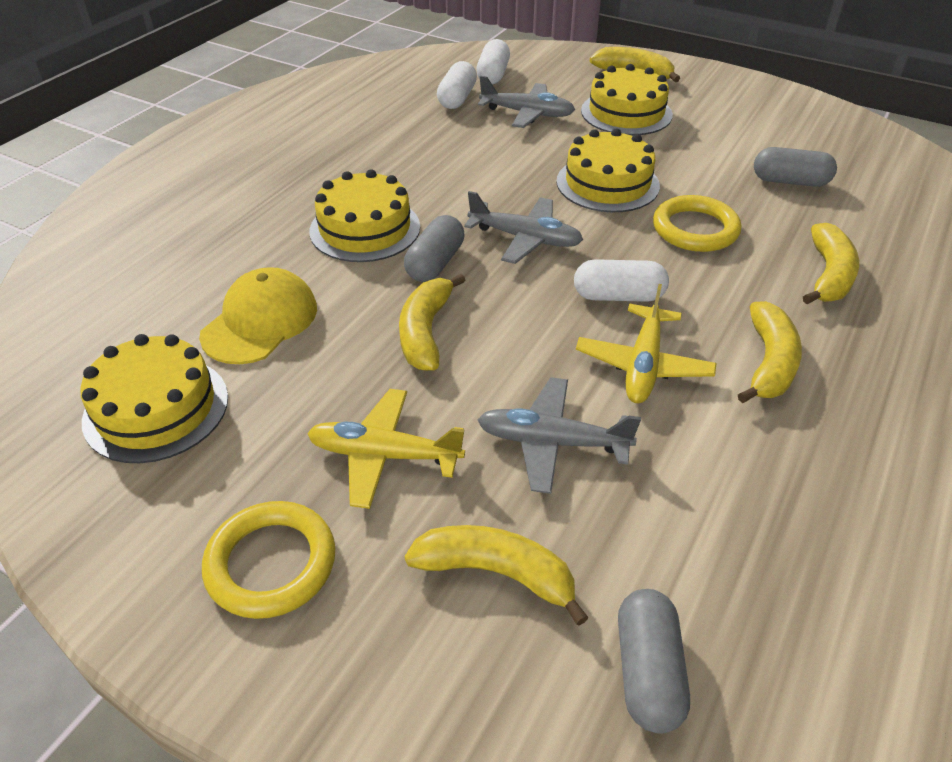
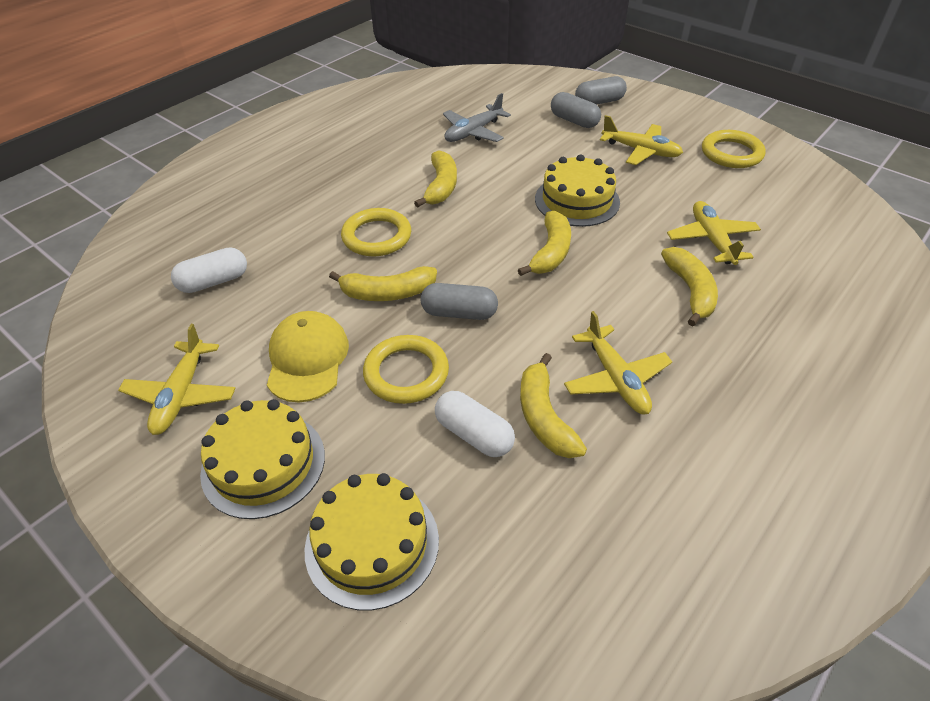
grey plane: [464,191,583,264] [478,76,575,128] [478,377,641,494] = 3 -> [443,93,511,142] = 1
white capsule: [437,61,477,109] [476,39,510,84] [574,259,669,302] = 3 -> [171,247,247,293] [435,391,515,457] = 2
yellow cake: [80,334,228,463] [309,169,420,262] [556,128,660,212] [581,64,673,135] = 4 -> [200,399,325,519] [305,473,439,610] [535,154,620,227] = 3
yellow plane: [307,389,465,509] [576,284,717,403] = 2 -> [118,324,236,435] [564,311,672,414] [600,115,683,165] [667,201,761,265] = 4
yellow ring: [202,501,335,619] [653,195,742,252] = 2 -> [341,208,411,257] [363,335,449,404] [702,130,766,168] = 3

